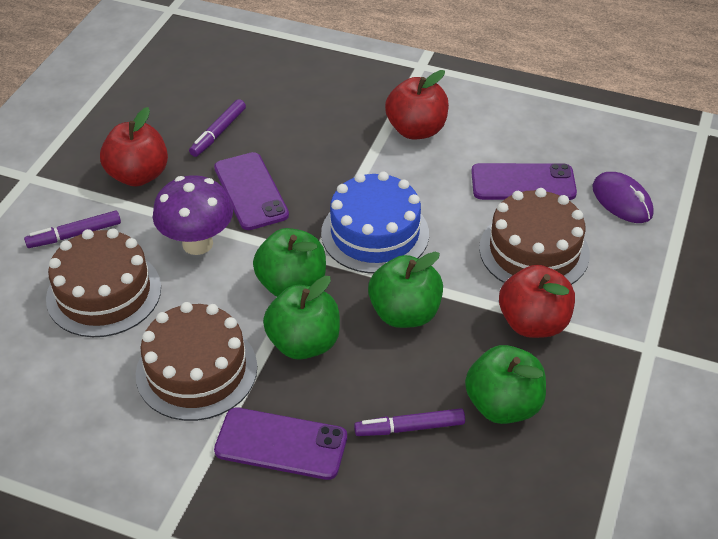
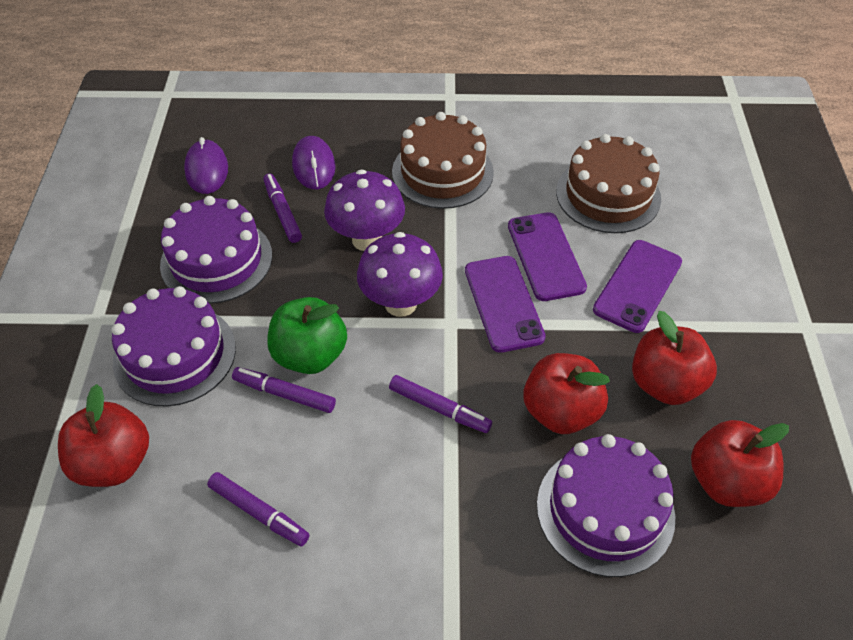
blue cake: [321,171,429,273] = 1 -> none = 0
brown cake: [46,228,161,337] [136,302,257,421] [479,188,590,285] = 3 -> [392,112,494,209] [556,134,661,233] = 2
green apple: [253,228,326,297] [263,276,340,360] [368,252,443,328] [465,345,546,424] = 4 -> [267,297,347,374] = 1
purple cake: none = 0 -> [112,286,236,406] [160,196,272,304] [537,434,675,577] = 3
purple marker: [24,210,121,248] [189,99,246,157] [354,408,465,436] = 3 -> [207,472,310,546] [232,367,336,413] [263,173,302,243] [389,375,492,433] = 4
purple mouse: [592,172,654,223] = 1 -> [184,137,228,194] [292,136,336,189] = 2
purple mushroom: [153,175,233,255] = 1 -> [324,170,405,251] [357,232,443,317] = 2
red apple: [100,107,168,186] [385,70,449,139] [499,265,575,338] = 3 -> [58,384,149,487] [523,353,610,434] [632,311,717,405] [691,420,789,507] = 4

